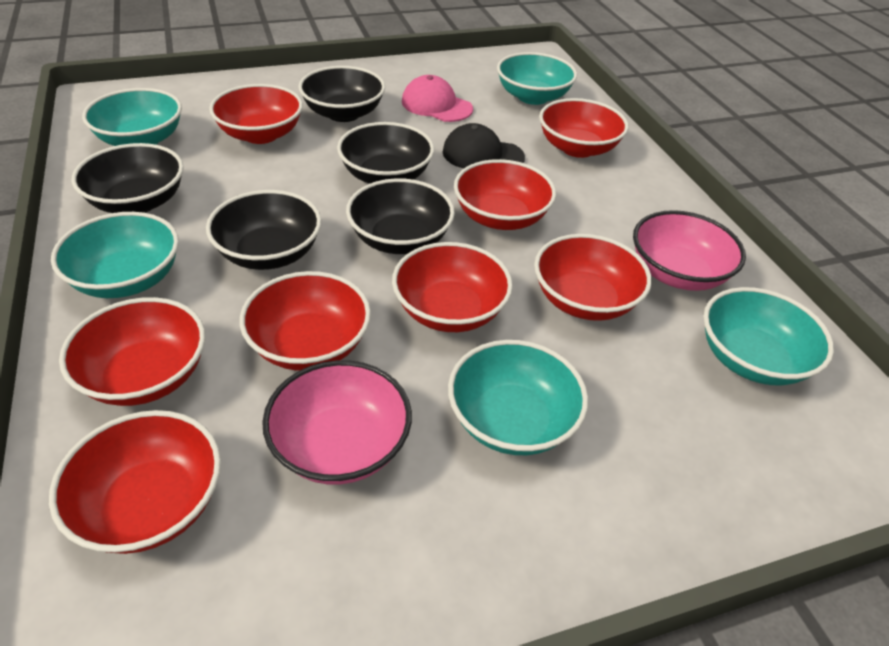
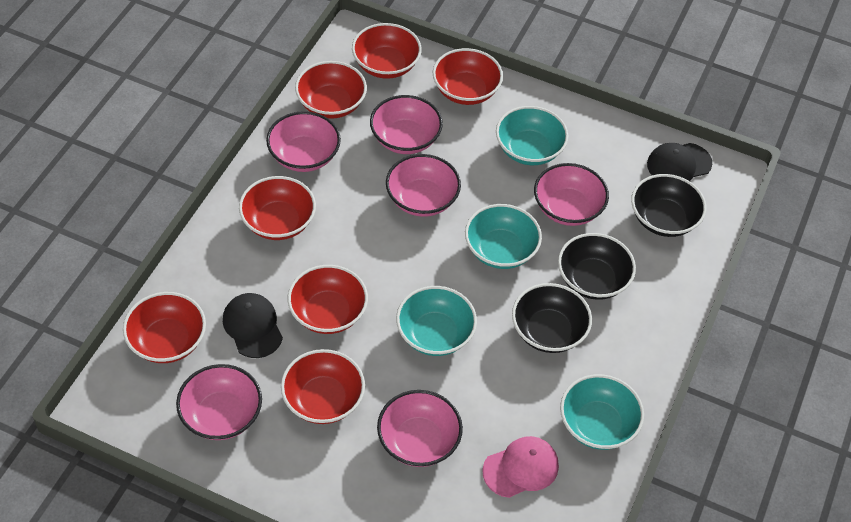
black bowl: [72,143,184,213] [206,190,321,270] [298,66,385,122] [337,122,434,184] [346,178,455,254] = 5 -> [512,283,592,353] [558,233,636,300] [631,174,706,237] = 3
black cap: [443,123,525,168] = 1 -> [223,293,283,358] [647,143,712,181] = 2
pink bowl: [262,360,412,485] [633,210,746,291] = 2 -> [176,364,262,440] [266,111,341,172] [370,95,443,154] [377,390,463,467] [386,154,461,217] [534,163,609,226] = 6
red bowl: [49,410,221,554] [59,297,205,406] [209,84,303,144] [240,271,371,371] [392,242,513,332] [454,159,556,230] [534,234,652,321] [539,98,628,158] = 8 -> [123,292,206,363] [239,176,316,240] [281,349,365,424] [288,265,368,334] [295,61,367,119] [352,23,422,79] [433,48,503,105] = 7
turquoise bowl: [51,212,179,298] [82,88,182,146] [448,340,588,455] [497,52,577,105] [703,287,834,385] = 5 -> [396,286,477,356] [465,204,542,269] [496,106,568,165] [560,374,644,450] = 4

